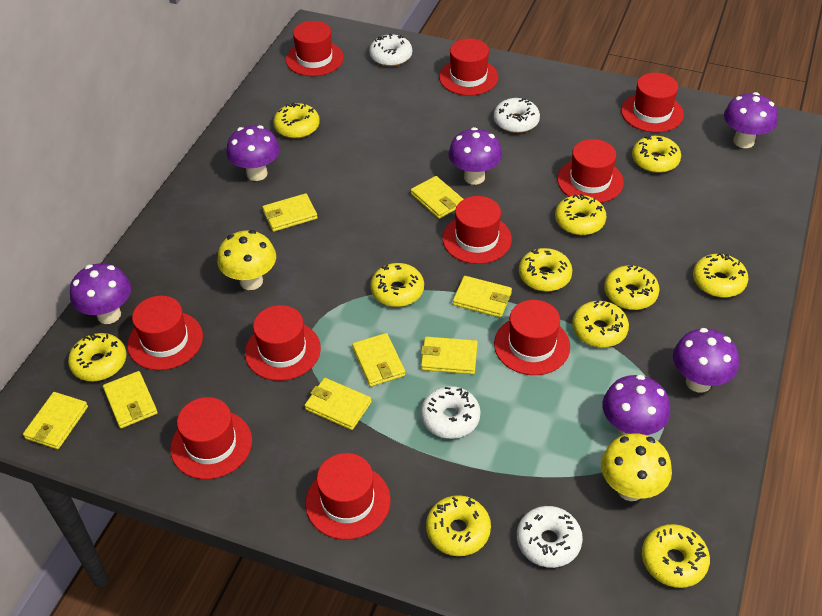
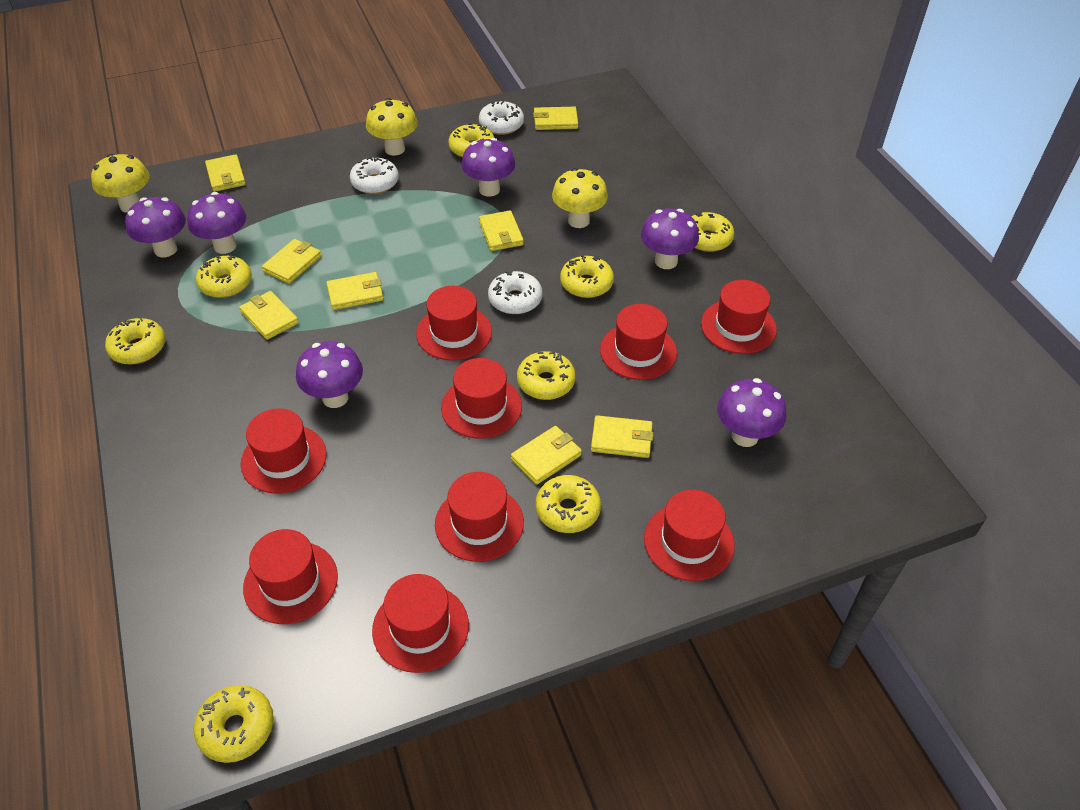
red hat: [127,296,203,370] [170,397,252,479] [245,305,321,381] [286,21,344,76] [305,453,390,540] [439,38,498,96] [442,196,512,264] [494,300,570,375] [557,139,624,203] [621,73,684,132] = 10 -> [241,408,327,494] [243,529,338,624] [372,574,469,673] [416,286,492,360] [435,472,524,562] [441,358,522,439] [600,304,677,380] [644,490,735,581] [701,280,777,354] = 9
white donut: [369,34,412,66] [421,386,481,439] [494,98,540,133] [517,506,583,568] = 4 -> [350,156,399,194] [479,101,524,135] [488,271,543,314] = 3
yellow donut: [68,333,127,381] [273,102,320,139] [370,263,424,307] [426,495,491,556] [519,248,572,292] [555,194,606,235] [572,301,629,348] [604,265,660,310] [632,136,681,173] [642,524,710,588] [693,253,748,298] = 11 -> [105,318,166,365] [194,685,274,763] [196,255,252,298] [448,123,495,158] [517,351,576,400] [536,475,601,533] [560,255,614,298] [691,212,734,252] = 8
yellow mushroom: [217,230,276,290] [601,433,672,501] = 2 -> [91,154,149,213] [366,98,418,156] [552,168,608,228] = 3

